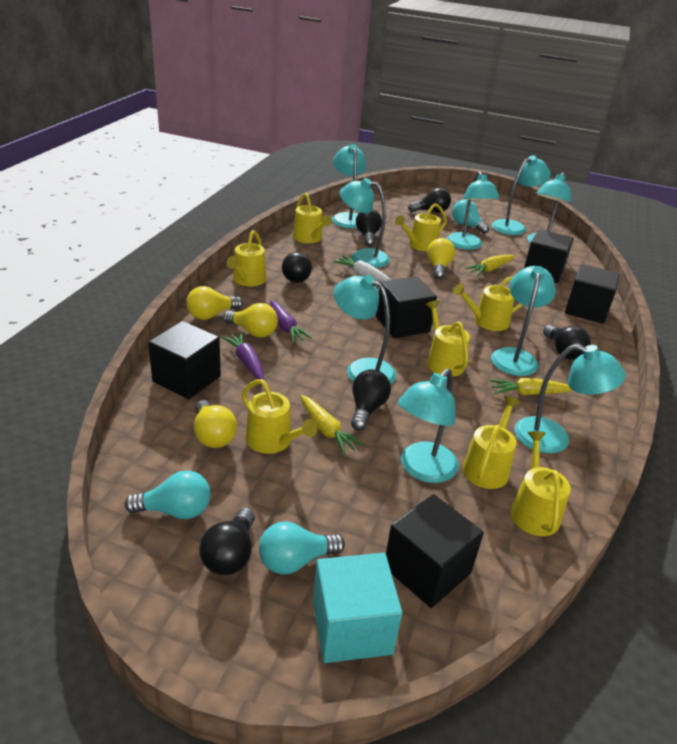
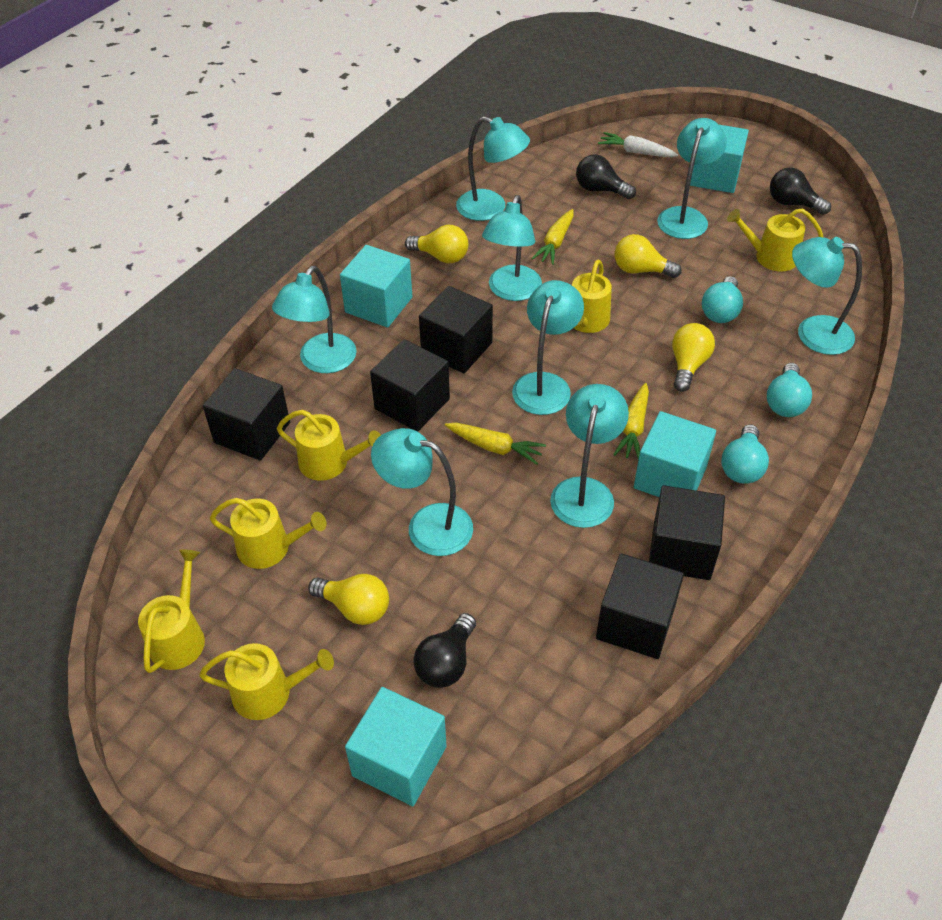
black light bulb: [199,508,255,575] [282,252,312,283] [351,369,391,430] [356,209,382,247] [408,188,451,213] [543,325,591,360] = 6 -> [413,613,476,688] [576,154,636,199] [770,168,831,215] = 3
purple carrot: [222,332,264,380] [270,300,312,343] = 2 -> none = 0
turquoise cube: [313,553,403,663] = 1 -> [340,245,412,328] [345,687,446,806] [634,411,716,497] [690,125,749,193] = 4
turquoise lamp: [332,144,366,229] [333,275,396,384] [340,178,390,268] [398,368,459,483] [447,171,500,250] [491,266,556,376] [492,156,551,235] [515,344,626,453] [527,172,571,244] = 9 -> [272,266,357,373] [371,428,473,556] [456,116,530,221] [482,195,542,301] [512,280,584,415] [550,384,629,528] [657,118,727,239] [792,237,862,355] = 8
yellow watering can: [226,230,266,287] [242,379,318,454] [293,193,332,243] [395,203,447,251] [426,300,470,377] [453,276,523,331] [463,396,520,489] [511,431,571,536] = 8 -> [138,549,205,673] [199,643,334,720] [210,498,326,569] [277,410,381,481] [572,260,612,333] [727,208,823,271] = 6

